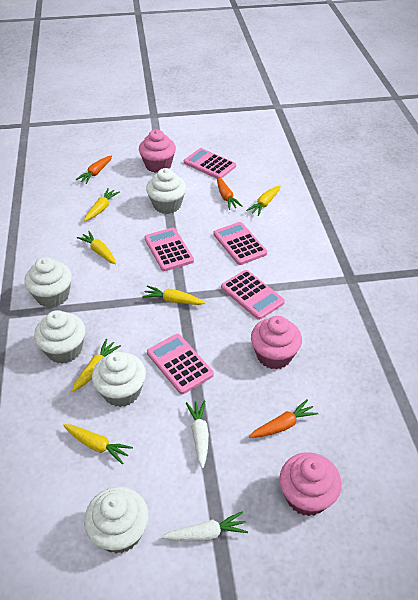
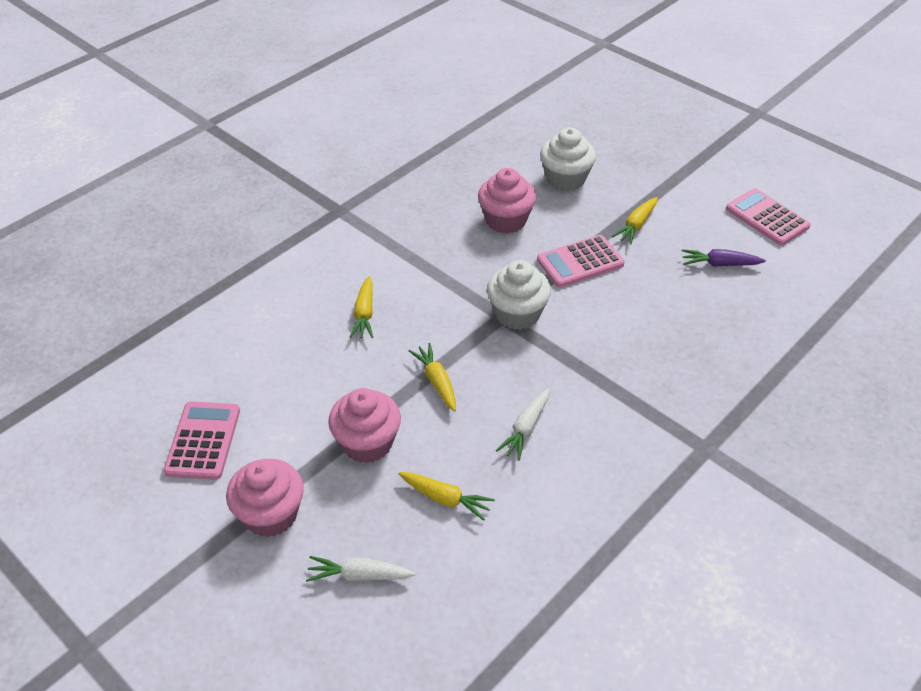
orange carrot: [76,155,112,184] [217,177,242,210] [249,399,318,438] = 3 -> none = 0
pink calculator: [144,227,194,271] [147,334,214,394] [184,148,236,179] [214,222,267,265] [221,270,285,320] = 5 -> [164,401,240,480] [537,235,624,288] [726,188,811,245] = 3
purple carrot: none = 0 -> [682,249,766,267] = 1
white cupcake: [24,257,72,308] [34,310,85,364] [84,487,149,554] [92,352,146,407] [146,168,186,214] = 5 -> [487,260,551,330] [540,128,596,191] = 2
yellow carrot: [63,424,133,464] [72,339,121,392] [77,231,116,264] [84,189,120,221] [142,285,205,305] [246,186,281,216] = 6 -> [349,276,373,338] [398,472,495,521] [408,343,456,411] [612,197,658,245] = 4

